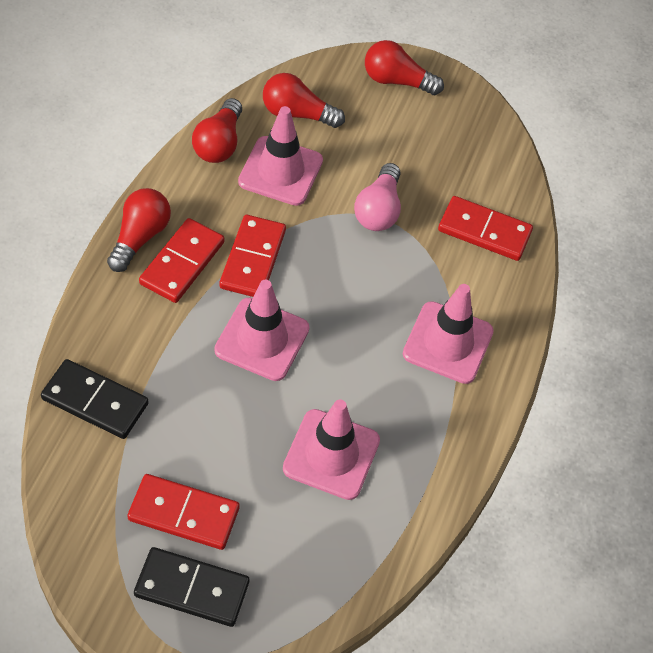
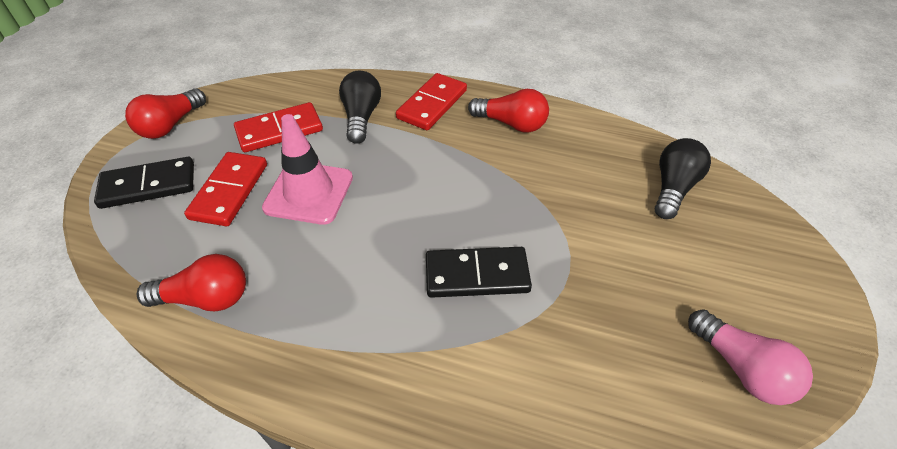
black light bulb: none = 0 -> [339,71,381,144] [655,138,711,219] = 2
pink traffic cone: [214,280,310,381] [238,106,323,206] [283,399,380,500] [403,284,494,384] = 4 -> [262,114,353,225] = 1
red domino: [127,474,240,550] [139,218,225,303] [219,215,286,297] [438,196,533,261] = 4 -> [184,152,267,226] [234,102,323,152] [396,73,467,130] = 3
red light bulb: [107,188,171,272] [192,98,242,163] [263,73,345,128] [365,40,444,95] = 4 -> [125,88,206,139] [137,254,246,311] [468,89,549,133] = 3

